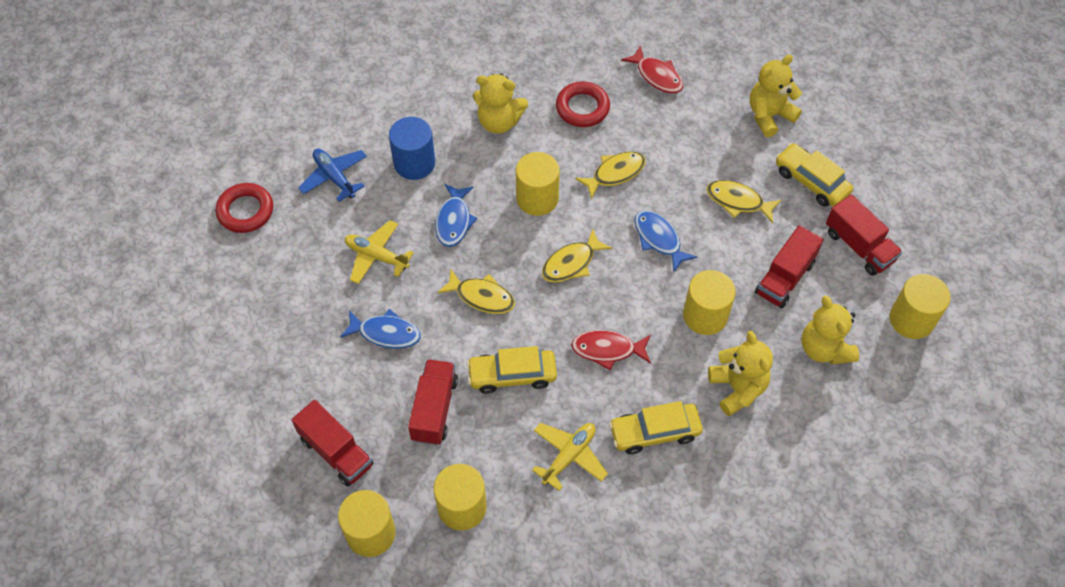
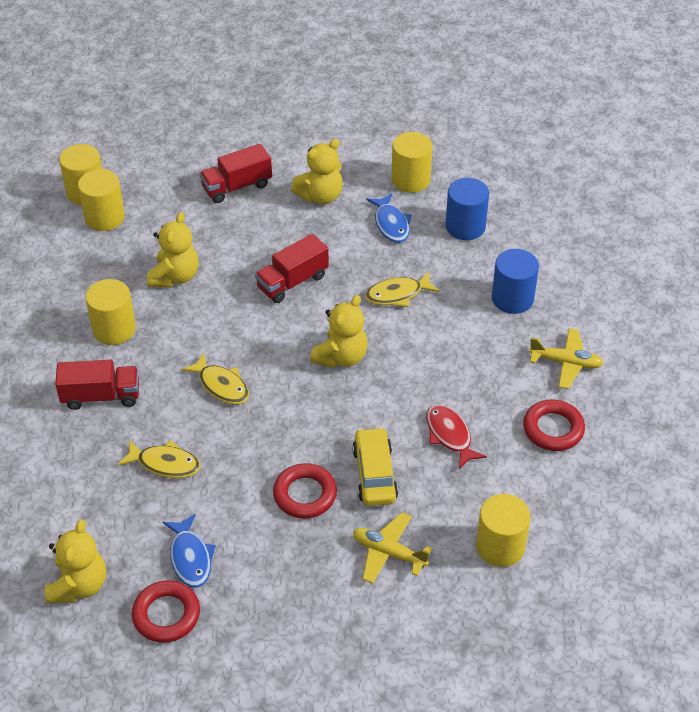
blue cylinder: [389,117,435,180] = 1 -> [445,178,489,240] [492,249,539,314] = 2
blue fish: [340,309,421,349] [435,184,478,247] [634,210,697,272] = 3 -> [163,514,216,588] [366,193,412,243] = 2
blue plane: [298,148,367,202] = 1 -> none = 0
red fish: [571,330,651,370] [621,46,683,94] = 2 -> [426,404,487,469] = 1
red ring: [216,183,273,233] [556,82,610,127] = 2 -> [131,580,200,643] [273,463,337,519] [523,399,585,451] = 3
red truck: [292,400,374,486] [408,359,458,445] [755,225,823,308] [826,194,902,276] = 4 -> [55,360,139,410] [199,144,272,203] [255,234,329,303] = 3
yellow car: [467,346,557,394] [609,401,703,454] [776,143,853,207] = 3 -> [352,427,398,506] = 1
yellow fish: [437,269,515,314] [542,229,612,283] [575,152,646,199] [707,180,782,223] = 4 -> [118,439,200,478] [181,352,249,404] [365,272,440,307] = 3

